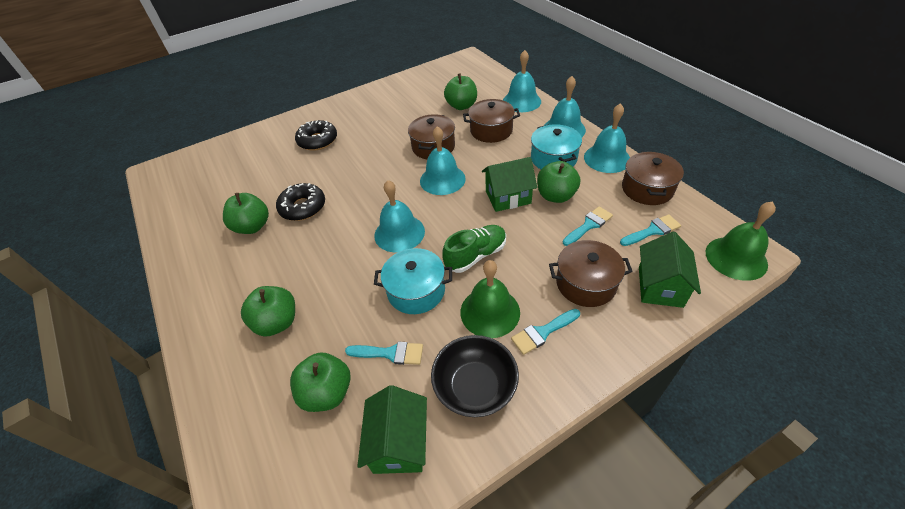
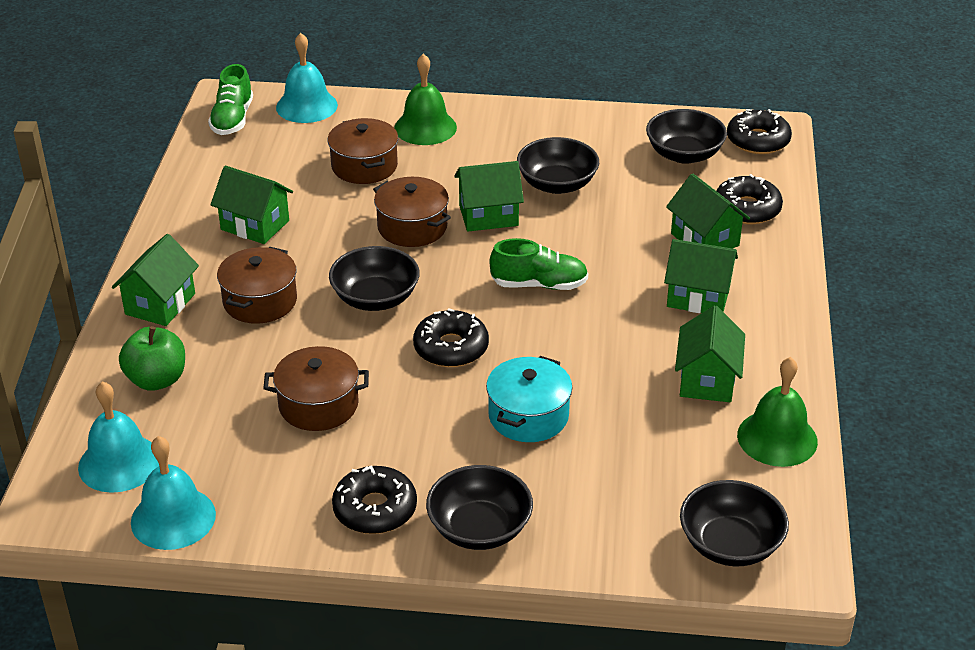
black bowl: [431,335,519,417] = 1 -> [329,246,420,311] [426,465,533,550] [517,137,599,194] [646,109,727,164] [680,480,789,566] = 5
black donut: [276,183,325,221] [295,120,337,151] = 2 -> [332,466,417,534] [413,308,489,367] [716,174,783,224] [727,109,792,154] = 4
green apple: [223,193,269,234] [241,286,295,337] [290,352,351,412] [444,73,477,110] [537,161,580,203] = 5 -> [119,326,185,391] = 1
green house: [357,385,427,474] [482,157,537,212] [639,232,701,308] = 3 -> [112,234,199,326] [210,166,293,244] [454,161,524,231] [664,239,738,313] [666,173,750,249] [675,306,745,402] = 6
green shoe: [442,225,506,273] = 1 -> [208,64,253,135] [490,238,588,290] = 2
turquoise bell: [374,180,425,252] [420,126,466,195] [503,50,541,112] [544,76,586,137] [584,103,630,173] = 5 -> [78,381,159,493] [131,436,216,550] [276,33,338,123] = 3
turquoise brush: [345,342,423,365] [511,309,580,355] [563,206,613,246] [620,214,681,246] = 4 -> none = 0
turquoise pot: [374,248,452,314] [531,124,582,169] = 2 -> [486,356,572,442] = 1

